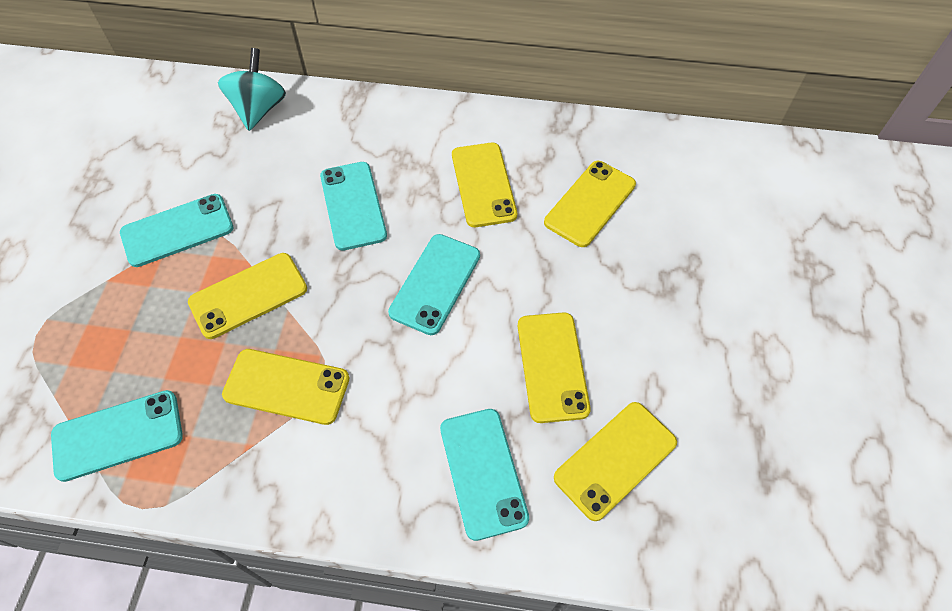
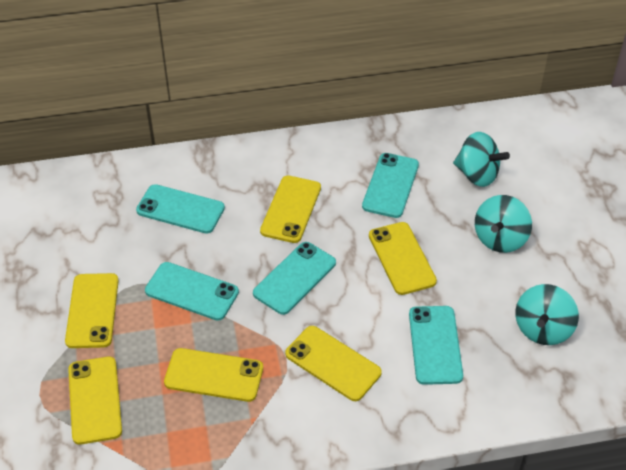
turquoise spinning top: [218,48,286,131] = 1 -> [453,132,510,187] [475,195,532,253] [515,284,579,345] = 3

